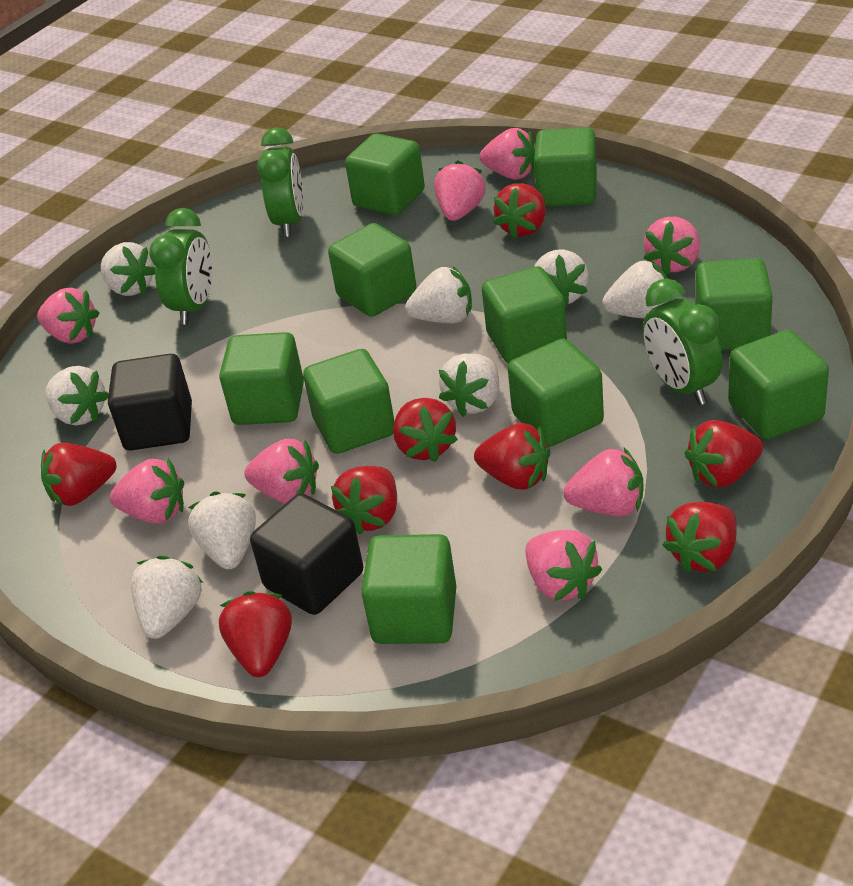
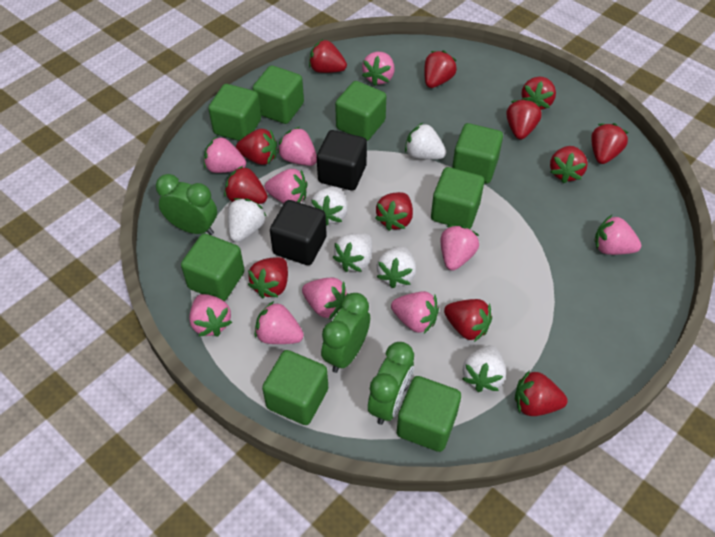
green cube: [219,332,304,425] [303,349,395,454] [328,223,417,317] [345,133,425,215] [361,534,456,644] [482,266,567,364] [508,339,604,447] [534,127,597,207] [695,258,773,350] [728,330,829,439] = 10 -> [181,233,245,301] [208,84,261,141] [252,66,304,124] [262,350,328,425] [335,81,386,141] [397,376,461,452] [431,167,484,229] [452,123,503,184] = 8
pink strawberry: [37,288,99,343] [110,458,184,524] [244,439,319,504] [434,161,486,221] [479,128,535,180] [525,530,602,601] [563,448,644,516] [644,217,700,275] = 8 -> [189,294,232,337] [204,136,246,173] [255,301,304,344] [265,169,307,203] [277,127,317,166] [302,278,348,319] [362,52,394,86] [391,291,439,334] [440,225,479,271] [595,215,641,255] = 10
red strawberry: [41,443,116,506] [219,591,292,677] [331,466,397,535] [393,398,458,462] [474,423,550,490] [493,183,546,239] [662,502,737,573] [685,420,763,488] = 8 -> [224,166,268,204] [236,129,277,165] [248,257,288,298] [309,39,347,73] [375,192,413,231] [424,50,457,88] [444,299,492,342] [506,99,542,139] [515,370,568,416] [521,77,556,110] [550,146,588,183] [591,123,628,164] = 12
white strawberry: [45,366,108,425] [101,242,155,296] [131,555,203,639] [188,491,256,569] [405,267,472,323] [439,353,499,417] [534,250,589,308] [602,260,668,318] = 8 -> [228,198,267,242] [310,187,348,226] [332,233,372,272] [377,246,416,288] [405,123,446,160] [462,345,506,392] = 6

